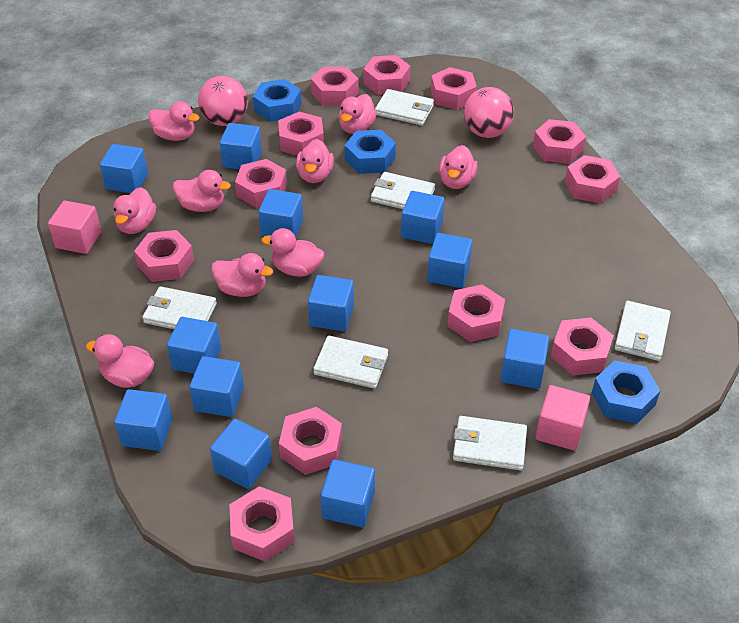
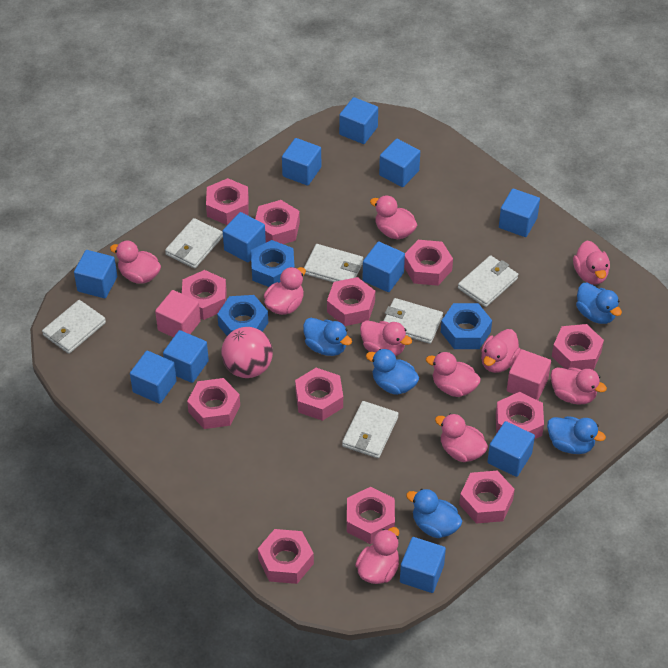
blue cube: [100,144,148,193] [114,389,172,451] [167,317,221,374] [190,356,244,417] [210,419,272,489] [220,123,262,170] [258,189,303,238] [308,275,354,331] [321,459,375,527] [401,191,444,244] [427,233,472,288] [501,329,549,389] = 12 -> [74,250,117,298] [130,351,177,404] [163,330,209,383] [223,212,266,262] [282,138,321,186] [339,97,378,144] [362,242,405,292] [379,139,420,187] [400,537,446,593] [487,421,535,477] [499,189,540,237] = 11
blue duck: none = 0 -> [303,318,352,356] [366,349,419,395] [406,489,462,538] [547,416,606,454] [576,282,622,324] = 5
pink ball: [198,76,248,126] [464,87,514,138] = 2 -> [221,327,273,378] = 1
pink duck: [86,334,154,388] [113,187,156,234] [148,101,200,141] [173,170,231,212] [211,253,273,297] [261,228,324,277] [296,139,334,183] [339,94,377,134] [439,145,478,189] = 9 -> [110,241,161,284] [264,267,306,315] [355,527,399,584] [360,320,412,356] [370,195,417,239] [426,352,481,397] [435,414,488,462] [481,329,521,373] [550,367,607,405] [573,241,610,284] = 10

